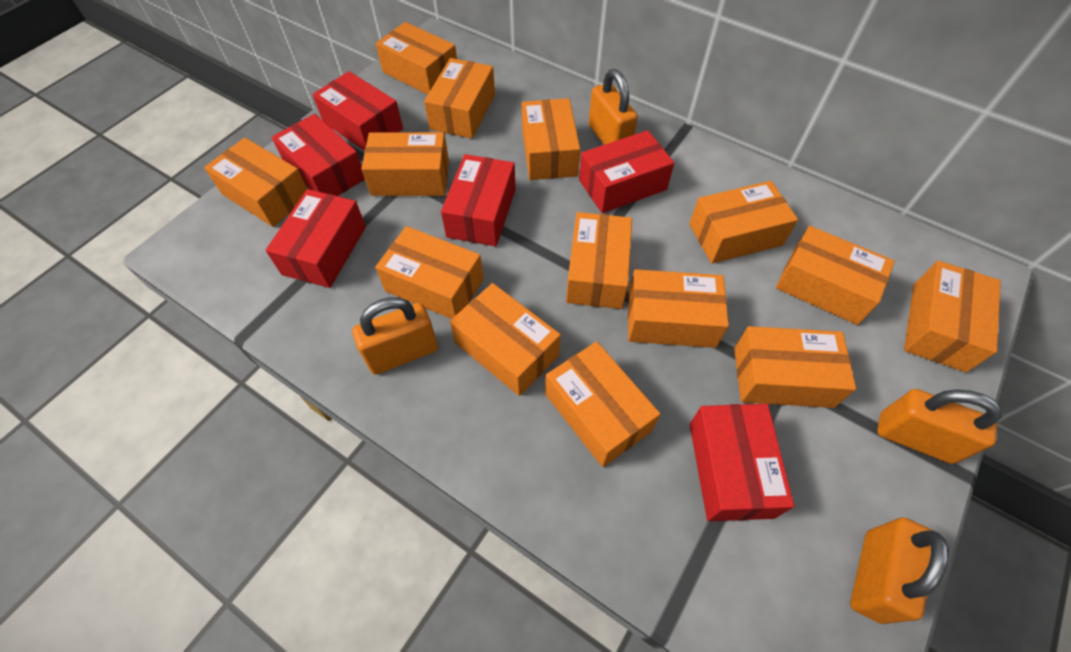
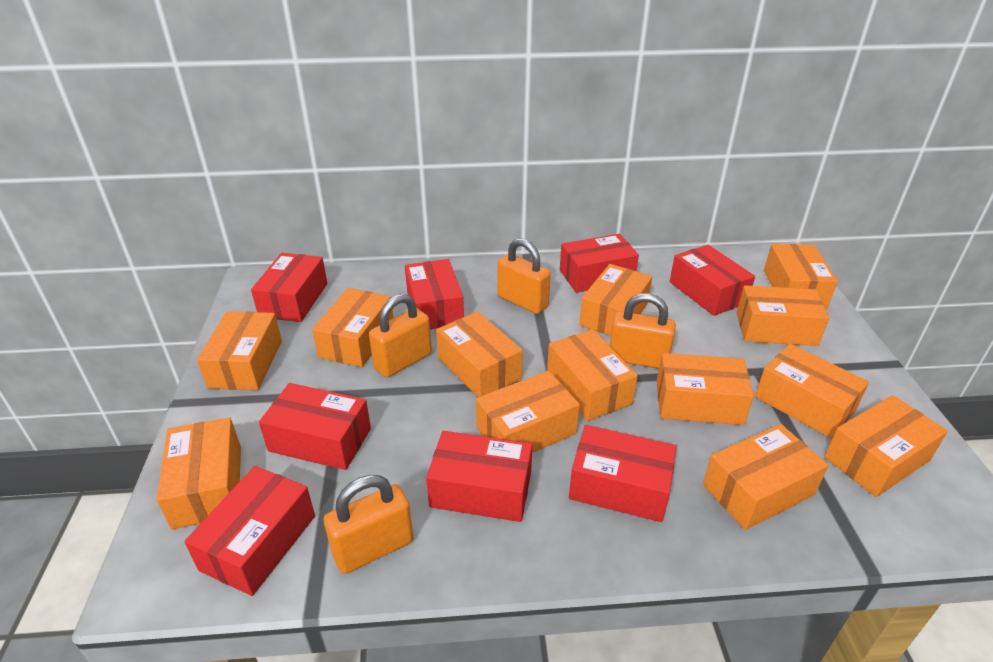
orange box: [204,138,307,227] [361,132,449,196] [375,22,457,95] [375,226,484,319] [424,58,495,139] [450,283,561,396] [522,98,580,180] [545,342,660,467] [566,212,632,309] [628,269,729,348] [689,181,798,264] [734,326,856,408] [776,226,895,325] [904,261,1001,372] = 14 -> [157,417,241,530] [197,311,282,390] [312,288,393,367] [436,312,523,397] [476,371,580,453] [547,329,638,421] [579,264,652,336] [656,353,754,425] [703,424,828,530] [736,285,829,346] [755,344,869,439] [764,244,838,309] [824,395,948,497] = 13
red box: [266,189,366,288] [272,114,365,196] [312,71,403,151] [441,154,516,246] [579,130,674,213] [690,404,794,521] = 6 -> [184,466,315,596] [251,253,327,322] [259,383,371,470] [405,259,464,329] [426,431,532,522] [560,234,639,293] [569,425,677,522] [670,245,755,316] = 8

